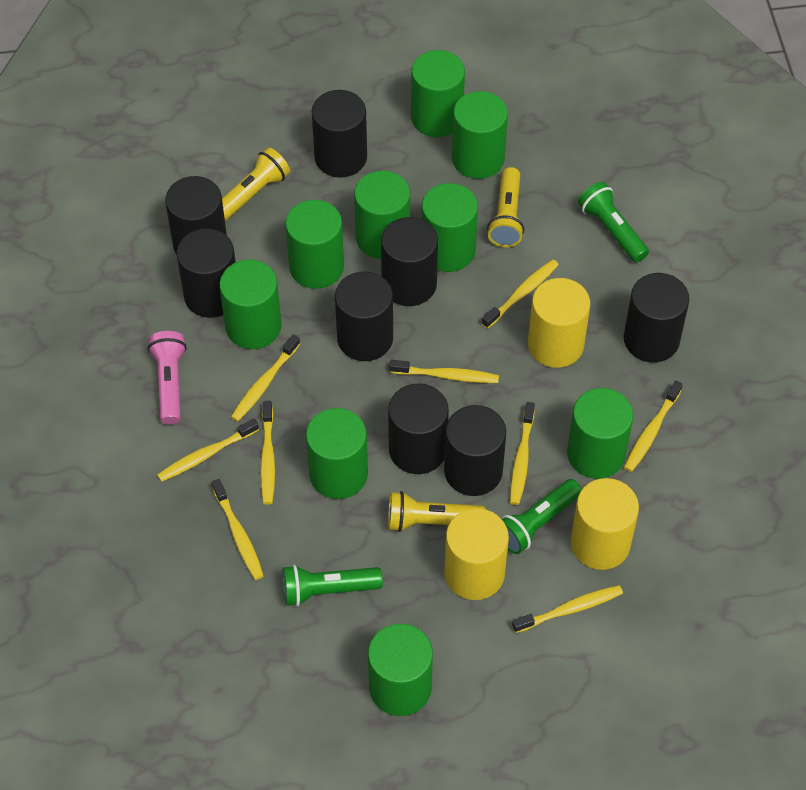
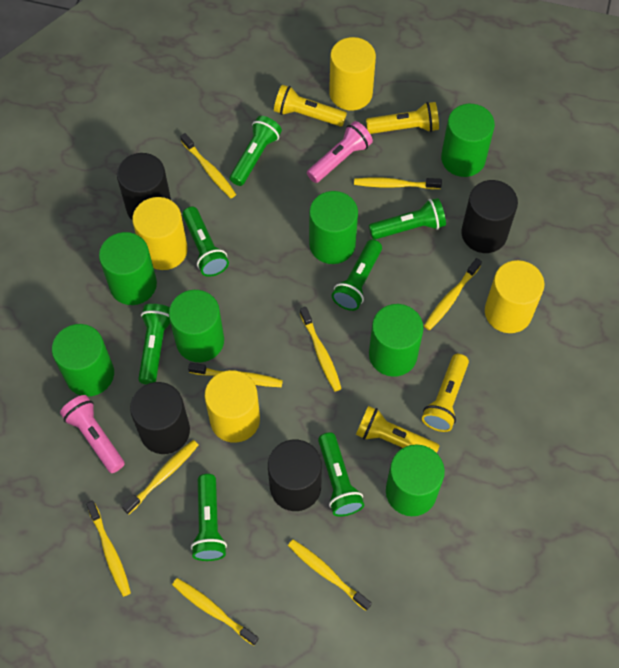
black cylinder: [165,176,227,254] [177,228,236,318] [312,90,367,178] [335,271,393,361] [381,217,438,306] [388,383,449,474] [444,405,506,496] [624,273,689,363] = 8 -> [117,153,171,220] [130,382,190,454] [268,440,322,511] [461,180,518,253] = 4
green cylinder: [219,260,281,349] [285,200,344,289] [306,408,368,499] [354,171,410,259] [368,624,433,716] [411,50,465,137] [421,183,478,272] [452,91,508,179] [567,388,633,479] = 9 -> [52,324,114,396] [99,232,157,305] [169,290,224,362] [309,191,358,264] [369,304,423,377] [386,444,445,516] [441,104,495,177] = 7
green flashlight: [282,565,383,607] [502,479,582,554] [578,182,649,263] = 3 -> [138,304,170,385] [182,207,229,277] [191,474,227,561] [230,116,282,186] [318,432,364,517] [332,239,382,311] [369,198,446,240] = 7
pink flashlight: [148,331,187,424] = 1 -> [60,395,125,473] [307,121,373,183] = 2
yellow cylinder: [444,508,509,600] [528,278,590,368] [571,478,639,570] = 3 -> [132,197,188,270] [204,370,260,443] [329,37,376,110] [485,260,544,333] = 4
yellow flashlight: [222,147,290,221] [388,491,486,532] [487,167,524,247] = 3 -> [274,85,347,127] [356,406,440,453] [366,102,439,134] [422,354,469,432] = 4

